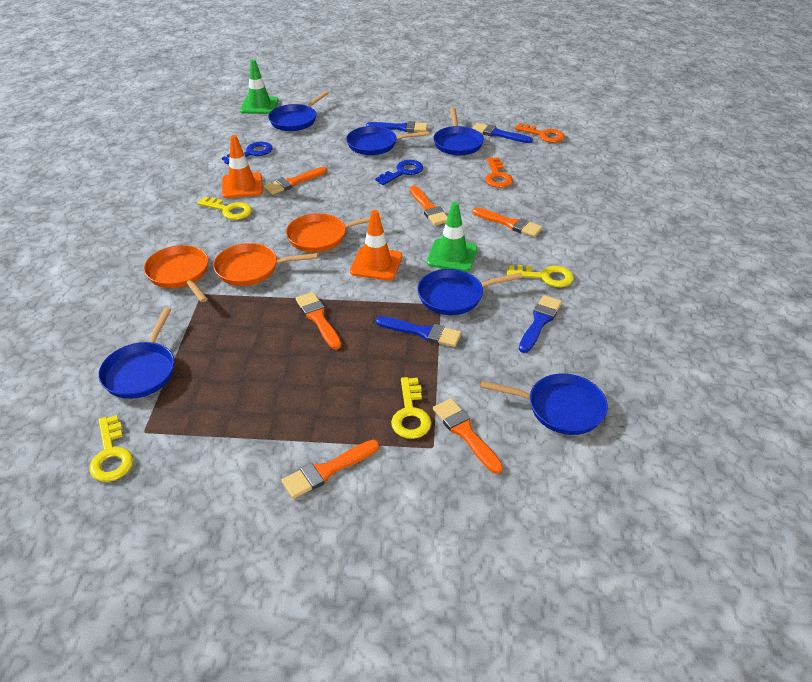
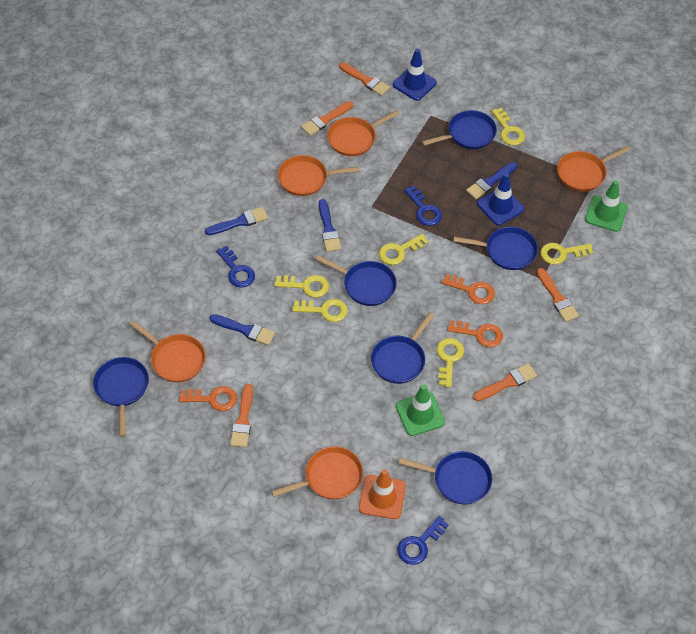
blue key: [222,142,273,164] [375,160,423,185] = 2 -> [216,246,255,288] [398,516,449,565] [404,186,442,226] = 3
blue traffic cone: none = 0 -> [393,49,437,101] [477,173,524,225] = 2
orange brush: [264,167,327,195] [281,440,379,499] [296,292,342,350] [410,185,448,226] [433,398,503,474] [472,207,542,237] = 6 -> [230,384,253,448] [301,101,353,136] [339,62,390,96] [473,363,537,401] [537,268,579,322] = 5
orange key: [485,157,513,188] [515,123,565,143] = 2 -> [179,386,237,411] [442,274,495,304] [447,320,503,347] = 3
orange pan: [144,245,208,302] [213,243,318,286] [286,213,383,252] = 3 -> [130,321,206,382] [271,446,363,499] [278,155,359,196] [327,110,400,156] [557,146,630,192] = 5
orange traffic cone: [222,135,263,198] [350,210,402,281] = 2 -> [359,469,406,519] = 1
yellow key: [89,415,133,482] [197,196,252,220] [391,377,432,439] [507,265,574,287] = 4 -> [274,275,329,298] [292,299,348,322] [379,233,428,265] [437,338,464,387] [492,108,525,145] [540,243,593,265] = 6

